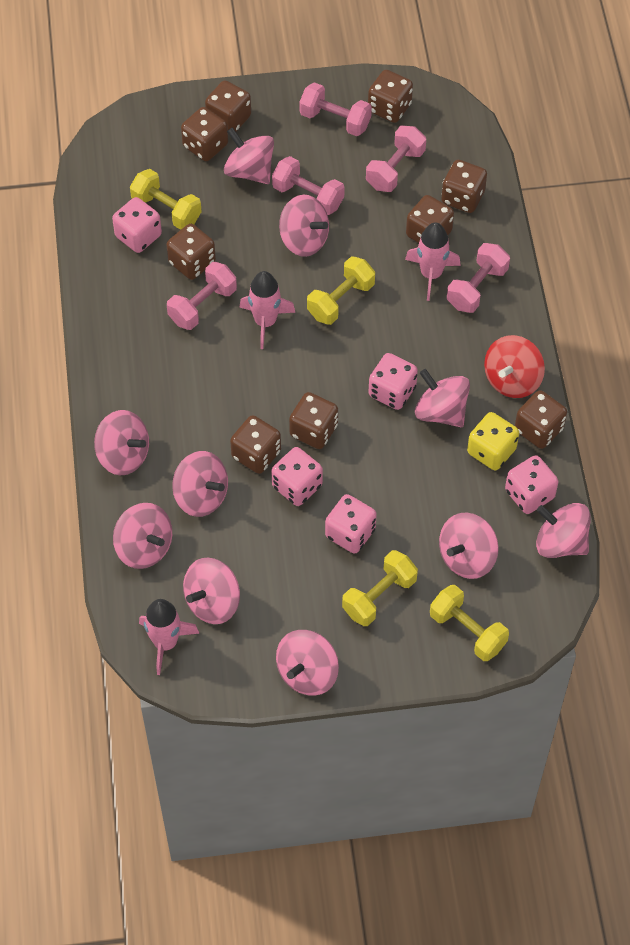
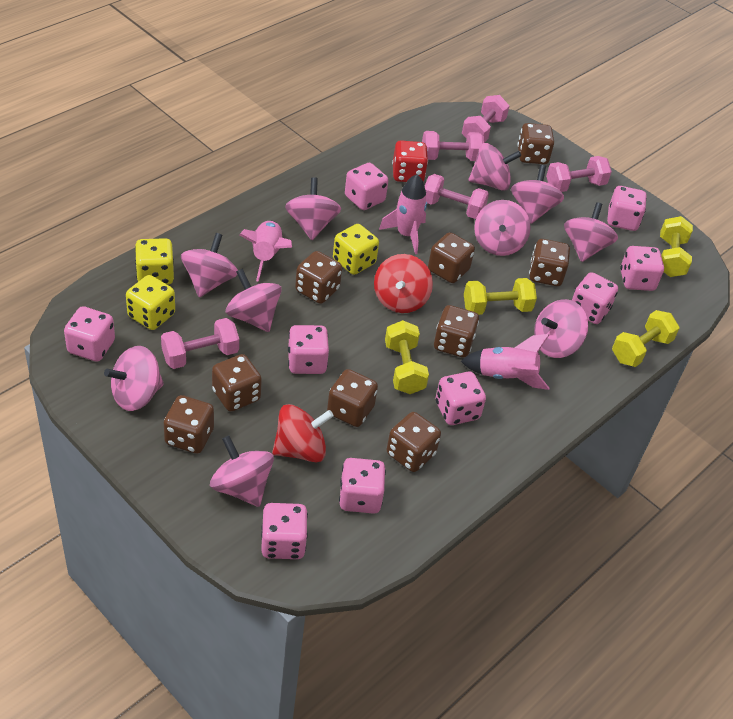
pink dice: [112,197,162,253] [271,447,323,506] [325,494,377,554] [369,353,418,410] [505,455,558,514] = 5 -> [64,306,115,362] [261,503,308,559] [288,325,329,374] [339,458,386,514] [345,163,388,210] [436,372,486,425] [572,272,618,324] [607,186,647,231] [620,246,664,291] = 9
red dice: none = 0 -> [392,141,428,182] = 1
red spinning top: [484,335,545,398] = 1 -> [272,404,334,462] [374,254,433,313] = 2
yellow dice: [467,412,519,471] = 1 -> [126,275,175,330] [135,238,174,285] [333,224,379,275] = 3

